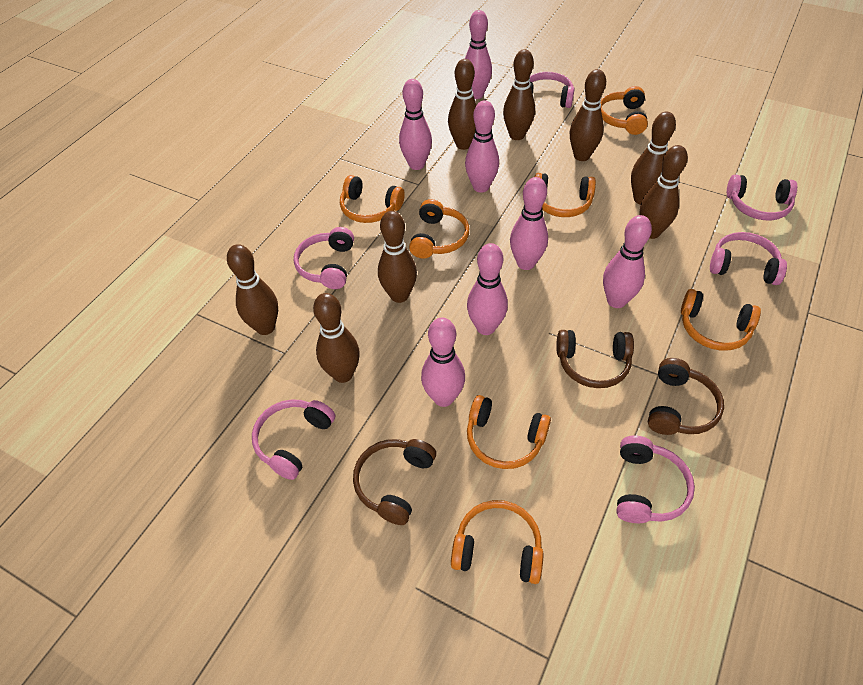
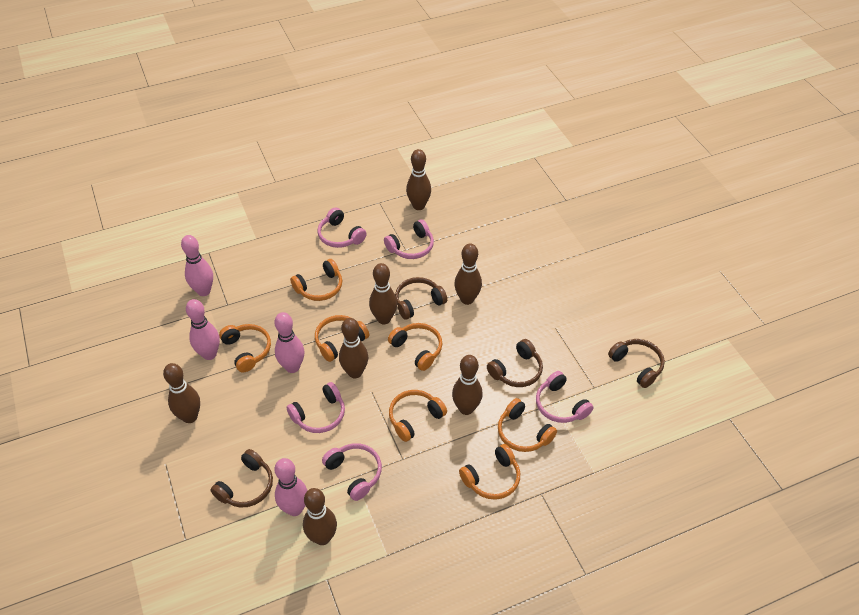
brown bowling pin: [227,244,278,335] [313,293,360,383] [378,211,417,303] [448,59,477,150] [503,49,535,140] [570,69,606,161] [631,112,676,205] [640,145,688,239] = 8 -> [163,363,200,423] [303,488,337,545] [339,318,368,378] [369,263,397,324] [406,149,431,210] [452,355,483,415] [454,243,482,305] = 7
brown headphones: [353,439,436,525] [556,330,634,388] [648,358,724,435] = 3 -> [210,449,273,507] [395,277,447,320] [487,339,543,387] [608,339,665,388] = 4
pink bowling pin: [399,79,432,170] [421,317,465,407] [465,10,492,99] [465,100,499,193] [467,243,508,335] [510,177,548,270] [603,215,652,308] = 7 -> [181,235,213,296] [186,299,220,360] [274,312,304,373] [274,458,308,516] = 4
pink headphones: [252,399,335,480] [294,227,354,289] [530,72,575,108] [616,436,695,523] [710,232,787,285] [727,175,797,220] = 6 -> [287,382,345,433] [318,207,367,248] [322,443,382,501] [384,219,434,259] [536,371,593,423] = 5

